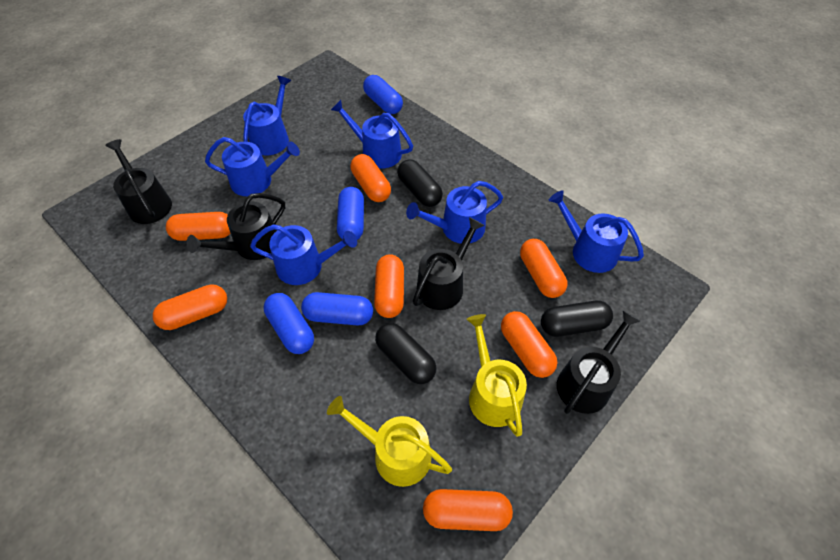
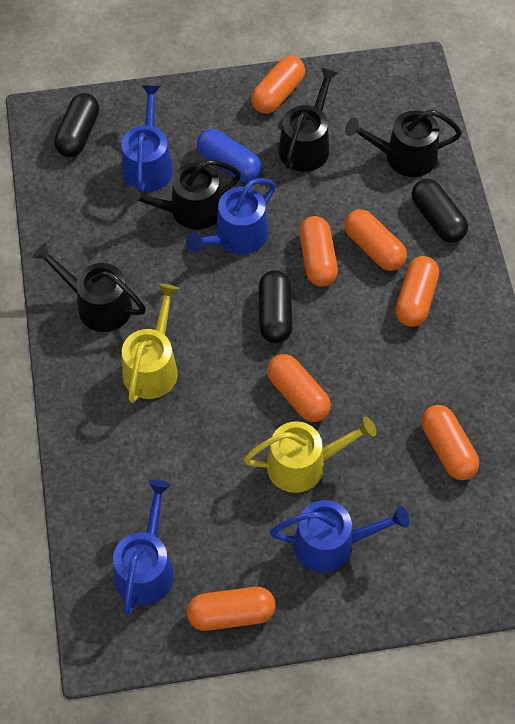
blue capsule: [264,293,314,354] [301,292,373,325] [337,187,364,240] [363,75,403,114] = 4 -> [197,129,261,182] = 1
blue watering can: [205,137,300,196] [243,76,291,155] [250,224,357,285] [331,100,413,169] [406,181,503,243] [549,190,644,273] = 6 -> [113,480,174,616] [121,85,173,192] [186,178,276,254] [270,500,409,572] = 4

